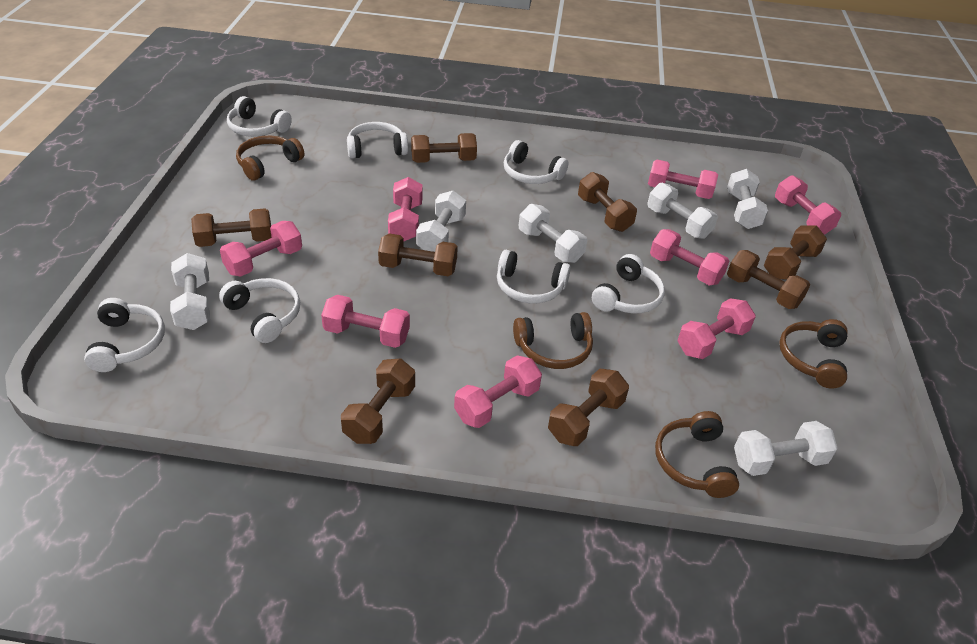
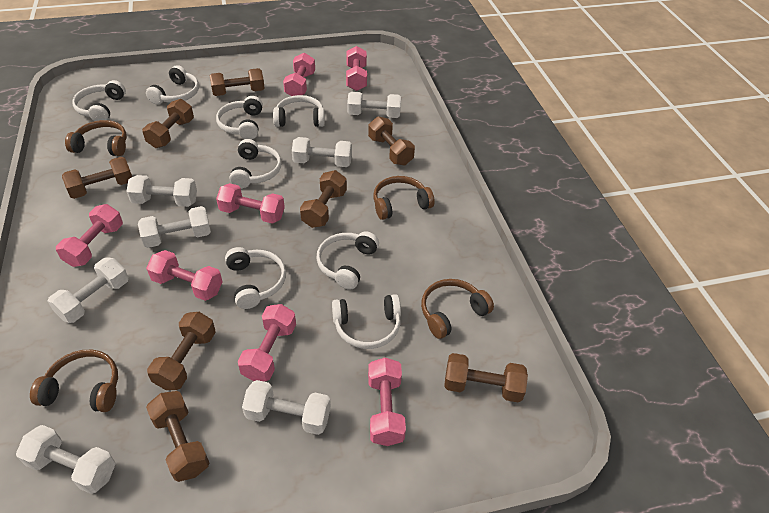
pink dumbbell: [220,221,302,277] [321,295,410,348] [388,177,423,242] [454,355,542,428] [648,159,718,199] [650,229,729,285] [677,298,756,359] [775,175,841,235] = 8 -> [56,204,123,267] [146,250,223,301] [216,183,285,224] [238,304,296,381] [283,53,315,96] [346,46,367,91] [368,358,406,446] = 7
white dumbbell: [170,253,210,330] [416,191,466,252] [519,204,587,263] [647,183,718,239] [727,169,768,229] [734,421,838,476] = 6 -> [16,425,116,494] [48,258,129,323] [126,175,197,207] [138,206,211,248] [242,380,331,435] [292,137,352,167] [347,91,401,118] = 7
white headphones: [84,298,165,372] [219,278,300,343] [227,96,292,137] [347,122,408,159] [497,250,571,304] [504,140,568,184] [592,254,665,314] = 7 -> [72,80,126,121] [146,65,199,105] [216,96,263,140] [225,247,286,309] [229,139,281,188] [273,95,325,127] [316,231,379,290] [332,294,401,349] = 8

